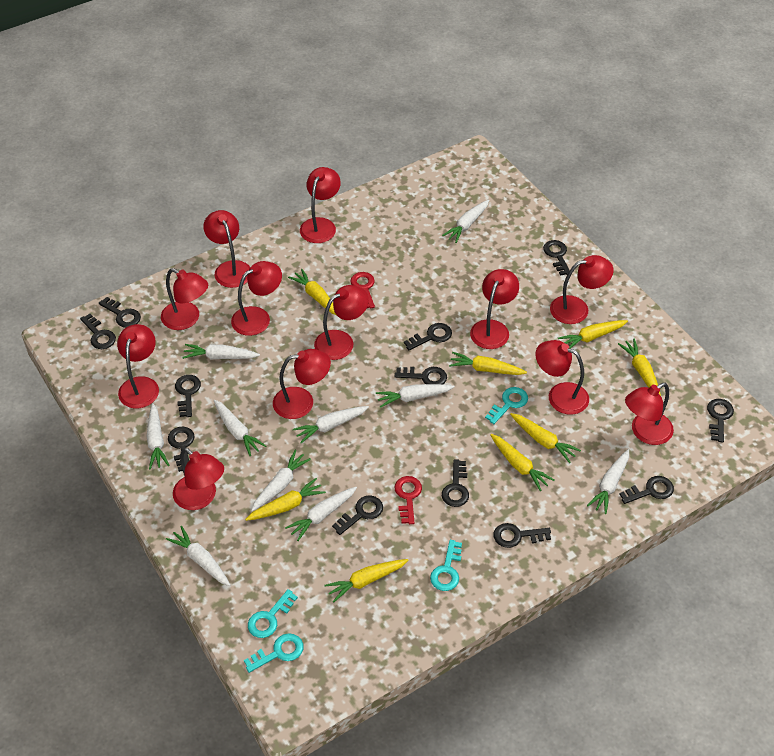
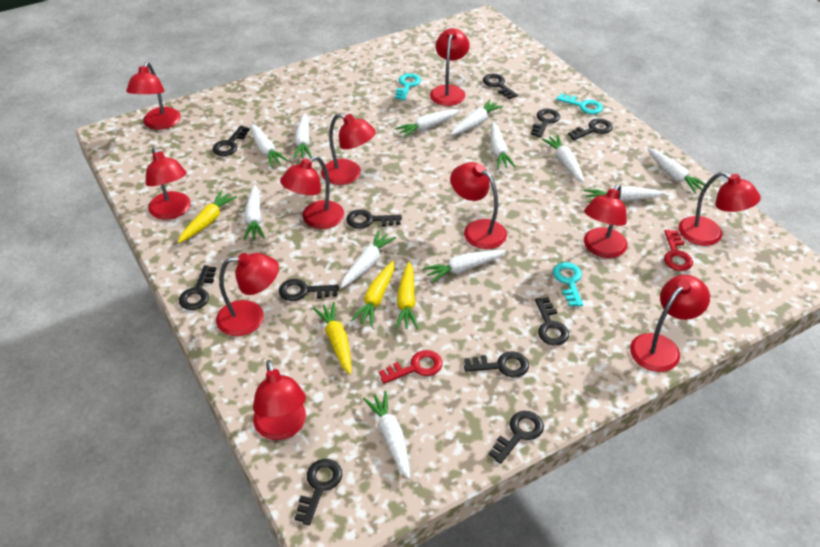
black key: [80,314,116,349] [99,297,141,328] [168,427,195,472] [175,375,201,417] [332,495,383,535] [395,367,447,384] [404,323,452,350] [442,459,469,507] [494,523,551,548] [543,240,570,276] [619,476,674,504] [707,399,734,442] = 12 -> [179,265,216,310] [212,126,250,156] [279,279,339,301] [294,459,342,525] [346,209,402,229] [464,351,529,378] [483,74,518,99] [489,411,544,464] [531,109,560,138] [535,297,569,345] [568,118,613,140] = 11
red lamp: [117,324,159,408] [161,268,208,330] [173,448,224,510] [203,210,250,288] [231,261,282,336] [273,349,331,419] [300,167,341,243] [314,285,369,360] [470,269,519,349] [535,340,589,415] [550,255,614,324] [625,383,674,445] = 12 -> [126,62,181,130] [146,147,191,220] [216,253,279,336] [253,360,306,440] [280,156,344,229] [321,113,376,185] [430,28,470,106] [450,162,507,249] [584,184,628,258] [630,275,710,372] [678,172,761,246] = 11
turquoise key: [244,633,303,673] [248,589,298,638] [430,540,462,591] [485,387,528,424] = 4 -> [395,73,421,100] [553,262,583,307] [556,93,603,114] = 3
white carrot: [147,403,170,469] [166,526,230,586] [183,344,260,359] [214,400,266,456] [251,450,311,512] [285,487,357,541] [293,406,369,443] [376,384,455,408] [442,200,489,243] [587,449,629,514] = 10 -> [243,184,265,240] [250,124,288,167] [293,113,312,159] [341,230,396,288] [363,391,410,479] [395,109,460,138] [423,250,506,283] [451,100,503,135] [491,122,516,169] [542,135,585,183] [584,186,665,203] [647,148,709,194] = 12
yellow carrot: [245,478,326,521] [288,269,336,315] [324,559,408,602] [449,352,527,375] [490,434,554,491] [510,413,581,463] [558,320,628,348] [618,339,661,396] = 8 -> [178,190,237,243] [313,302,351,375] [351,261,395,326] [395,262,418,329] = 4

